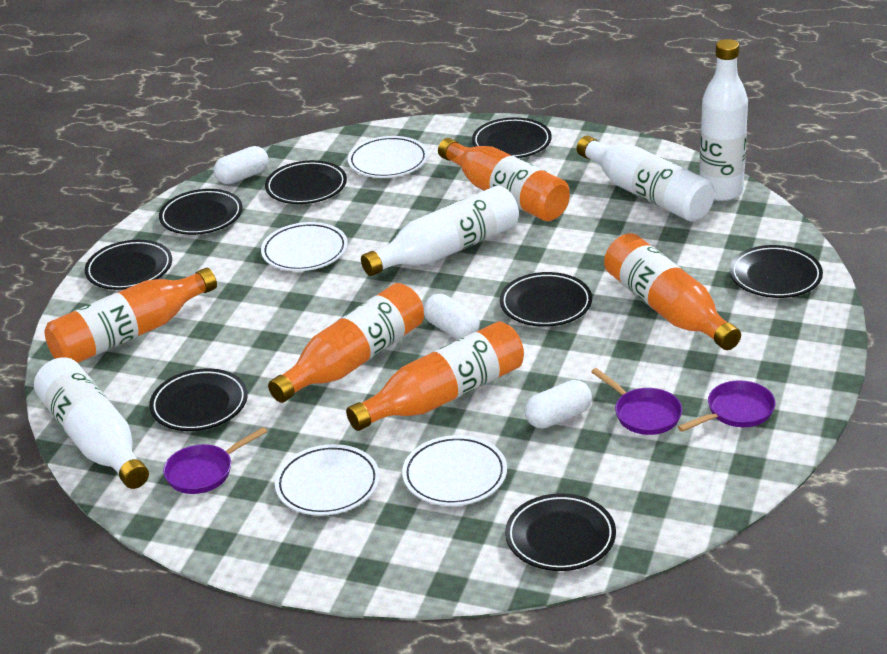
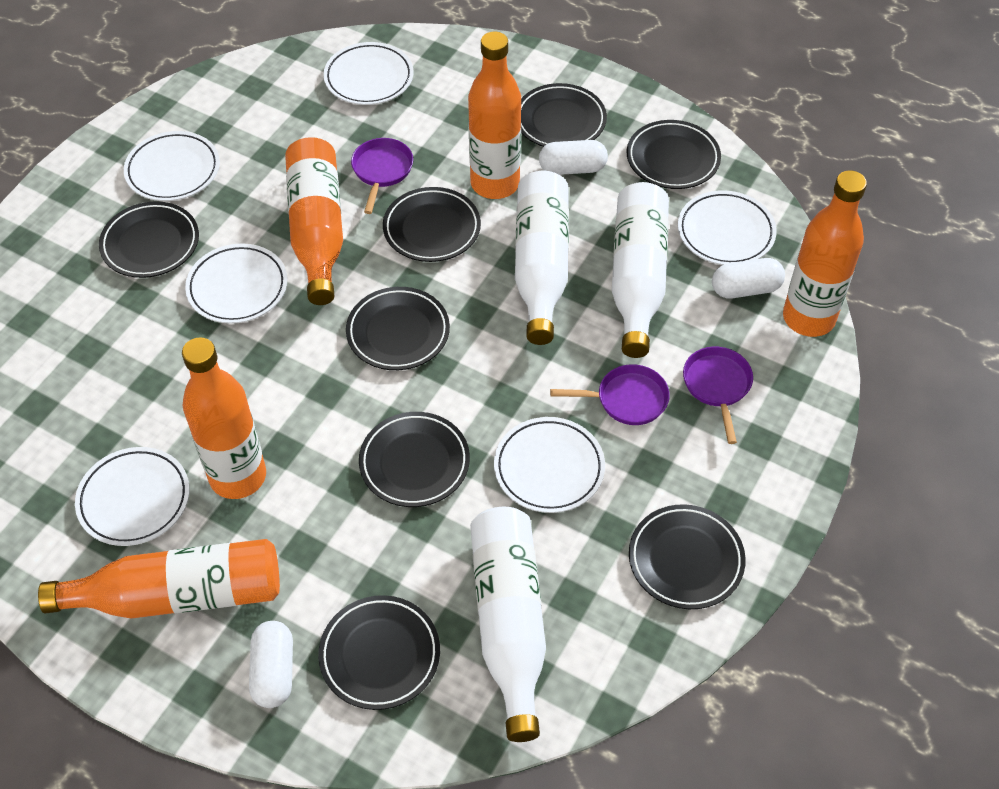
white bottle: [34,357,149,489] [361,185,519,276] [577,136,714,221] [699,39,748,201] = 4 -> [470,507,546,742] [515,171,569,345] [612,182,669,358] = 3
white plate: [261,222,348,271] [275,444,380,516] [348,136,428,178] [402,435,507,506] = 4 -> [75,447,189,546] [124,131,220,201] [185,244,287,324] [323,42,413,105] [494,417,605,513] [678,190,777,265] = 6

